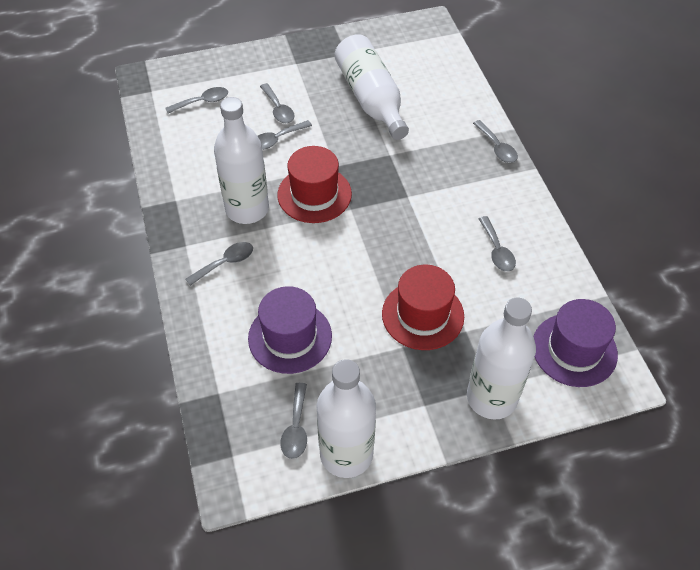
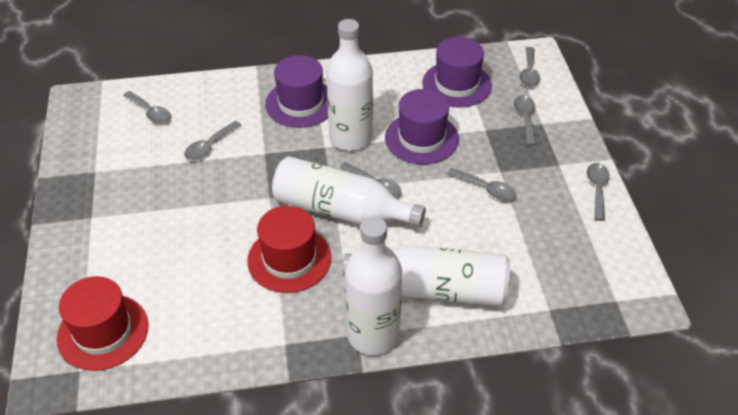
purple hat: [248,286,332,374] [533,299,618,387] = 2 -> [265,55,328,128] [385,89,459,164] [422,37,492,108] = 3

